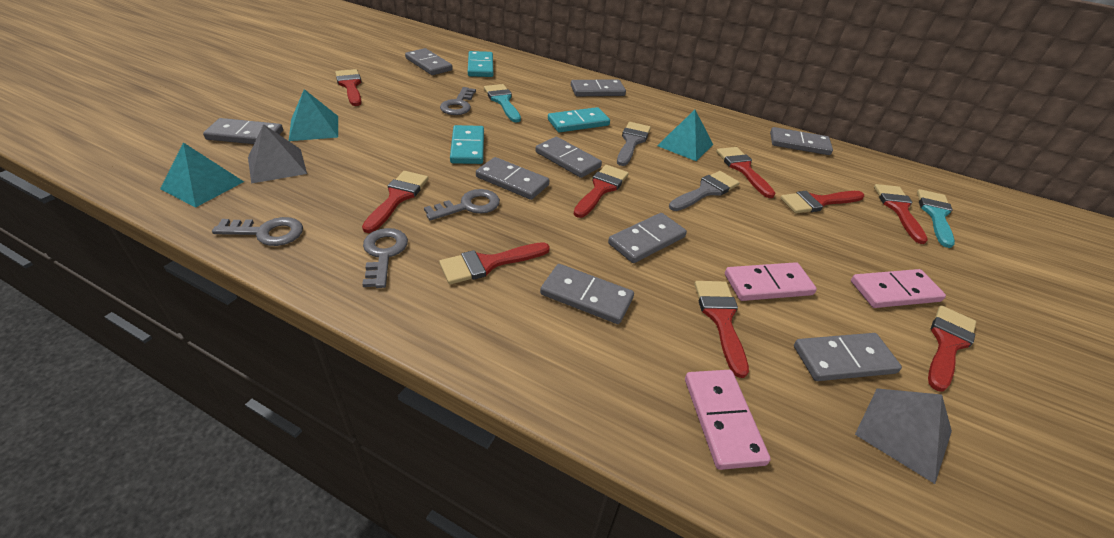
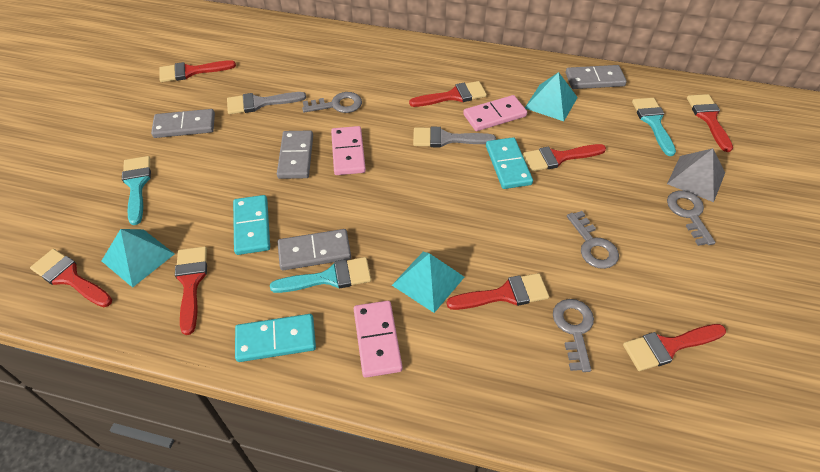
grey domino: [203,118,283,144] [405,48,453,75] [476,157,549,200] [535,137,602,178] [540,264,634,324] [571,79,626,96] [608,213,687,263] [770,127,833,155] [794,333,902,381] = 9 -> [151,109,215,138] [277,130,313,179] [278,229,351,271] [566,65,627,89] = 4
grey pyramid: [248,124,307,184] [855,388,952,484] = 2 -> [667,148,725,202] = 1
red brush: [335,69,362,106] [362,171,429,233] [439,242,550,284] [574,165,629,218] [694,281,749,378] [716,147,775,198] [780,191,864,213] [874,184,928,244] [928,305,976,391] = 9 -> [30,249,112,307] [159,60,236,82] [175,247,207,335] [409,81,487,107] [446,273,549,310] [523,144,606,172] [623,324,726,371] [687,94,733,152] = 8
turquoise brush: [484,84,521,122] [917,189,955,248] = 2 -> [122,156,151,225] [270,257,371,293] [632,98,676,156] = 3

